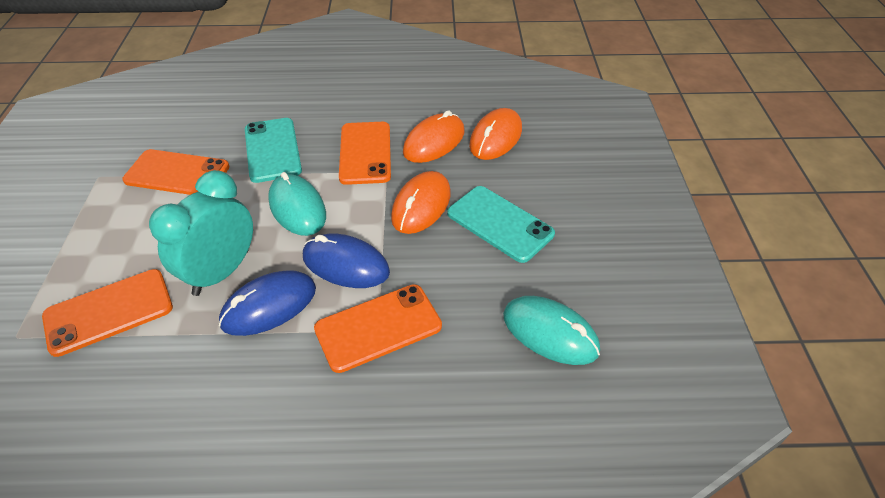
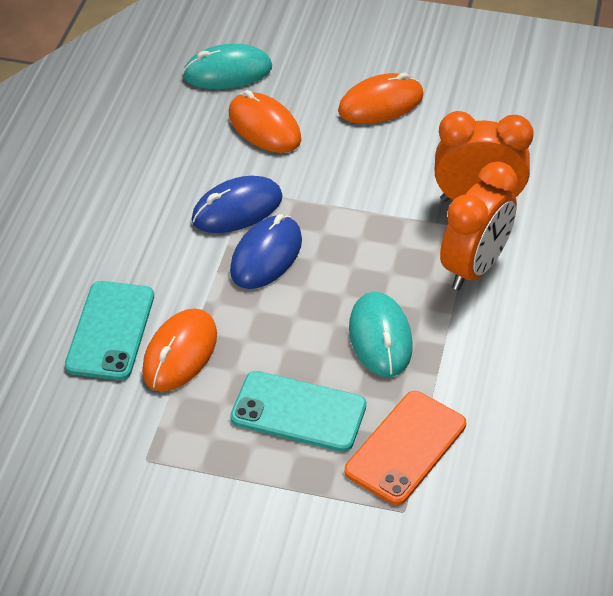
orange clock: none = 0 -> [435,111,534,202] [440,161,518,290] = 2
orange phone: [42,269,173,357] [122,149,229,195] [314,284,442,373] [339,122,391,185] = 4 -> [345,391,466,505] = 1
turquoise clock: [149,170,253,296] = 1 -> none = 0

